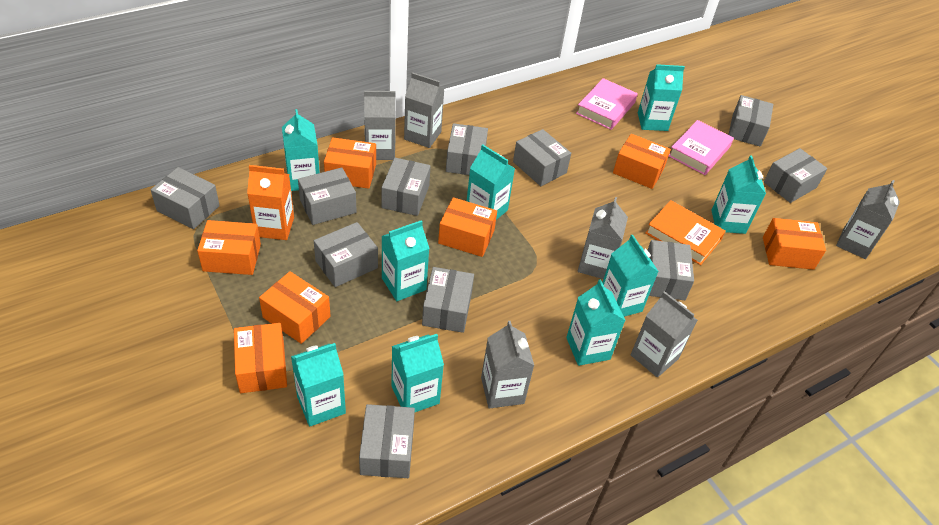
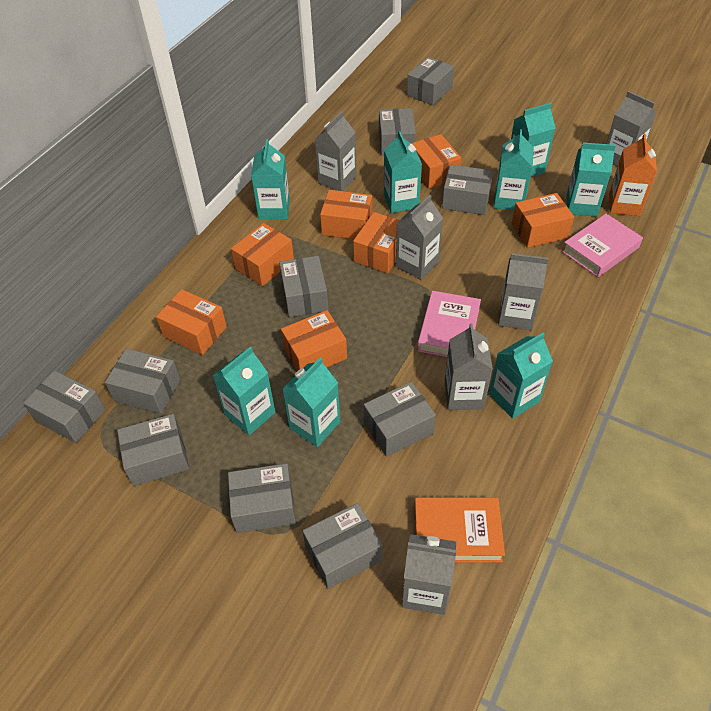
grey box: [151,167,220,229] [298,167,357,225] [314,222,378,287] [359,404,415,478] [381,158,431,216] [422,267,474,333] [446,123,488,175] [513,129,571,186] [647,240,694,300] [728,95,773,147] [764,148,827,203] = 11 -> [23,370,105,443] [105,348,180,414] [117,414,189,486] [228,463,296,533] [279,256,328,317] [303,503,383,589] [364,382,436,457] [379,108,416,156] [407,57,454,105] [442,165,493,215] = 10
turquoise carton: [282,109,320,191] [291,343,346,427] [382,220,430,301] [391,334,444,412] [467,144,515,220] [566,279,626,366] [602,235,659,317] [638,64,685,131] [711,155,766,234] = 9 -> [213,346,275,435] [251,139,290,219] [282,357,340,447] [384,131,422,213] [489,332,553,419] [494,129,534,210] [511,103,555,177] [566,143,616,217] = 8

